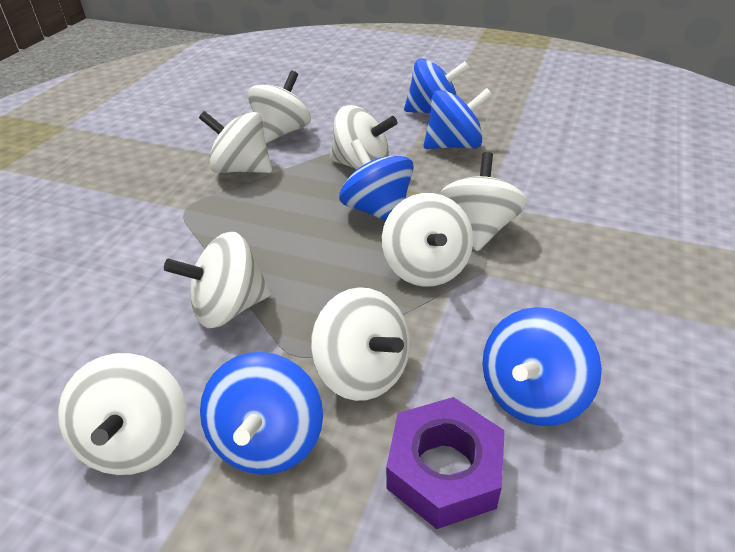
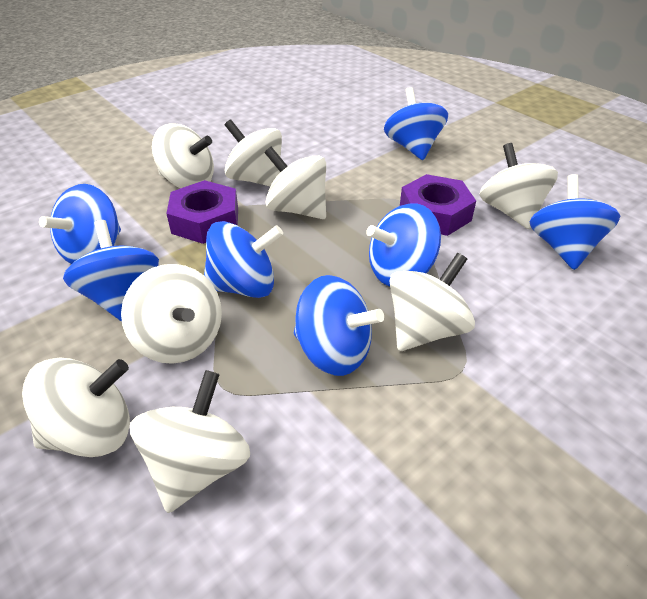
blue spinning top: [200,352,323,475] [339,139,414,221] [404,59,469,113] [423,88,492,149] [482,307,602,426] = 5 -> [39,184,121,264] [63,220,159,322] [204,221,283,298] [294,275,384,376] [366,203,441,286] [384,87,448,160] [530,174,620,270] = 7
purple nut: [386,397,505,529] = 1 -> [166,180,238,244] [400,174,476,236] = 2

